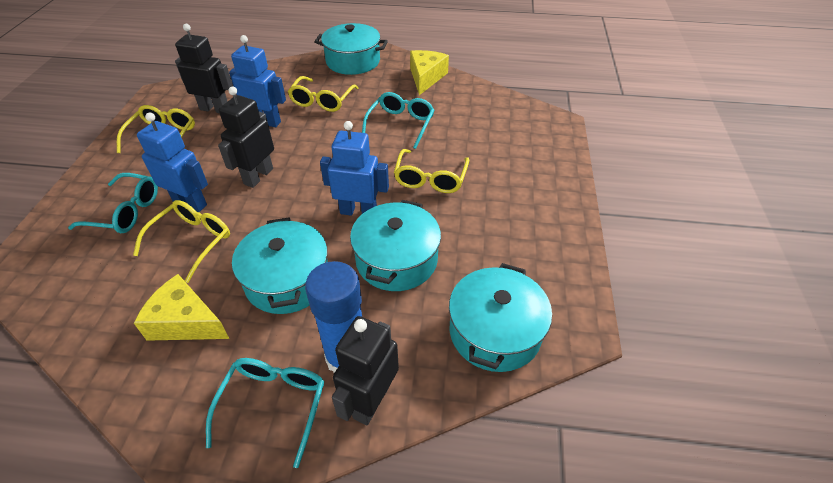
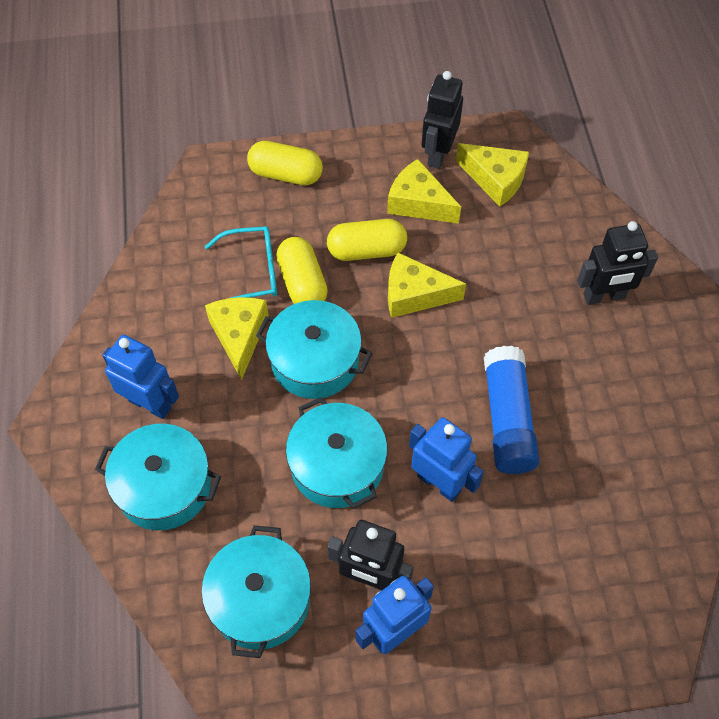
turquoise glasses: [68,173,158,233] [206,358,325,468] [362,92,434,149] = 3 -> [205,226,277,298] = 1
yellow capsule: none = 0 -> [247,141,323,185] [276,237,328,304] [327,219,407,261] = 3
yellow cheese: [134,274,230,341] [410,50,449,95] = 2 -> [205,297,269,380] [387,159,461,224] [388,252,466,318] [456,143,529,207] = 4
yellow glasses: [117,105,195,153] [133,200,230,283] [288,76,358,112] [394,149,469,193] = 4 -> none = 0

